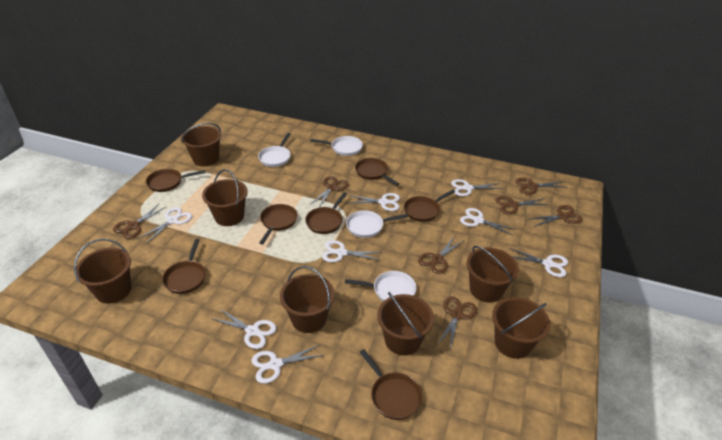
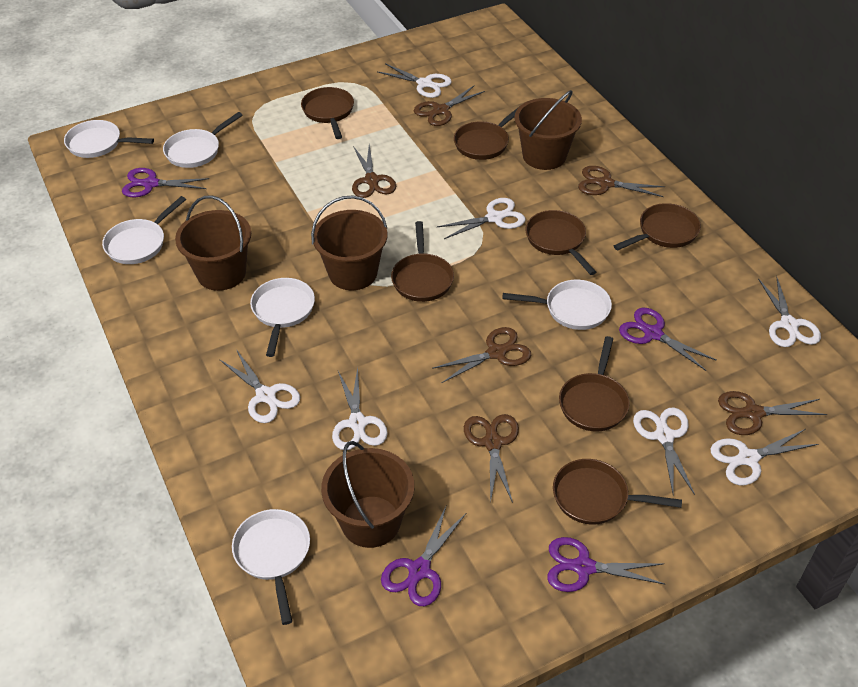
brown bucket: [74,239,131,304] [181,123,221,167] [202,169,248,226] [280,266,335,333] [377,292,434,356] [466,246,519,303] [492,297,550,359] = 7 -> [175,195,251,291] [311,196,387,290] [321,441,414,548] [514,90,582,170] = 4
brown scissors: [113,203,167,239] [309,176,349,208] [418,237,463,274] [437,297,477,350] [495,196,549,214] [515,178,564,194] [529,205,583,226] = 7 -> [352,144,396,198] [414,85,485,126] [432,327,531,383] [464,414,519,504] [578,166,665,197] [718,391,827,435] = 6
purple scissors: none = 0 -> [122,168,209,197] [381,506,466,606] [547,537,665,592] [619,308,717,371] = 4
white pan: [258,133,291,167] [310,136,363,156] [345,271,416,301] [346,210,408,238] = 4 -> [64,120,154,158] [102,196,186,264] [163,112,243,168] [232,509,310,625] [250,278,315,357] [502,280,612,330] = 6
white scissors: [138,207,192,244] [211,308,277,349] [251,345,324,384] [322,240,382,262] [348,193,400,211] [451,179,503,196] [460,208,516,236] [510,248,568,277] = 8 -> [219,349,300,423] [332,367,388,450] [378,63,452,98] [437,198,525,239] [633,407,695,495] [711,429,818,485] [758,276,821,347] = 7

